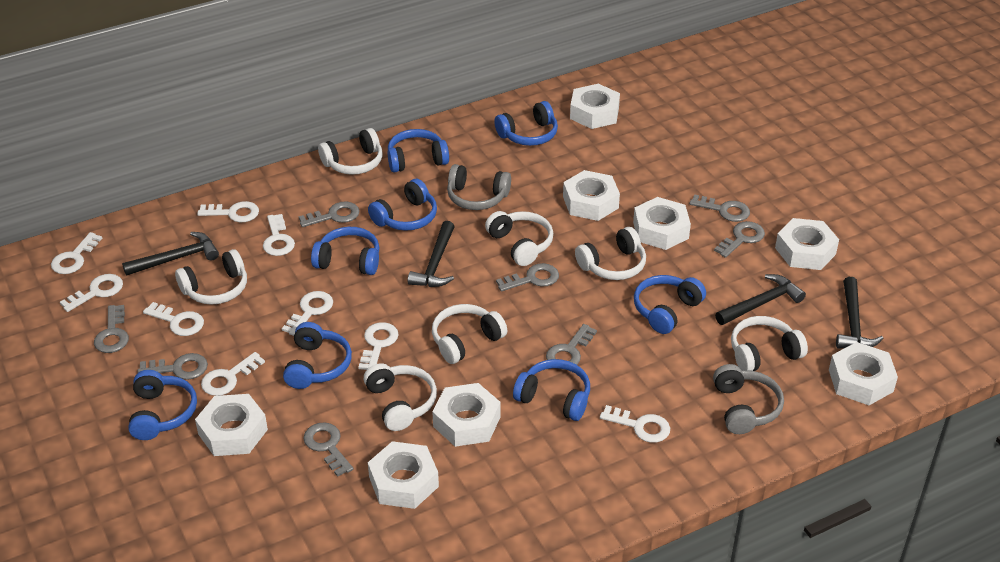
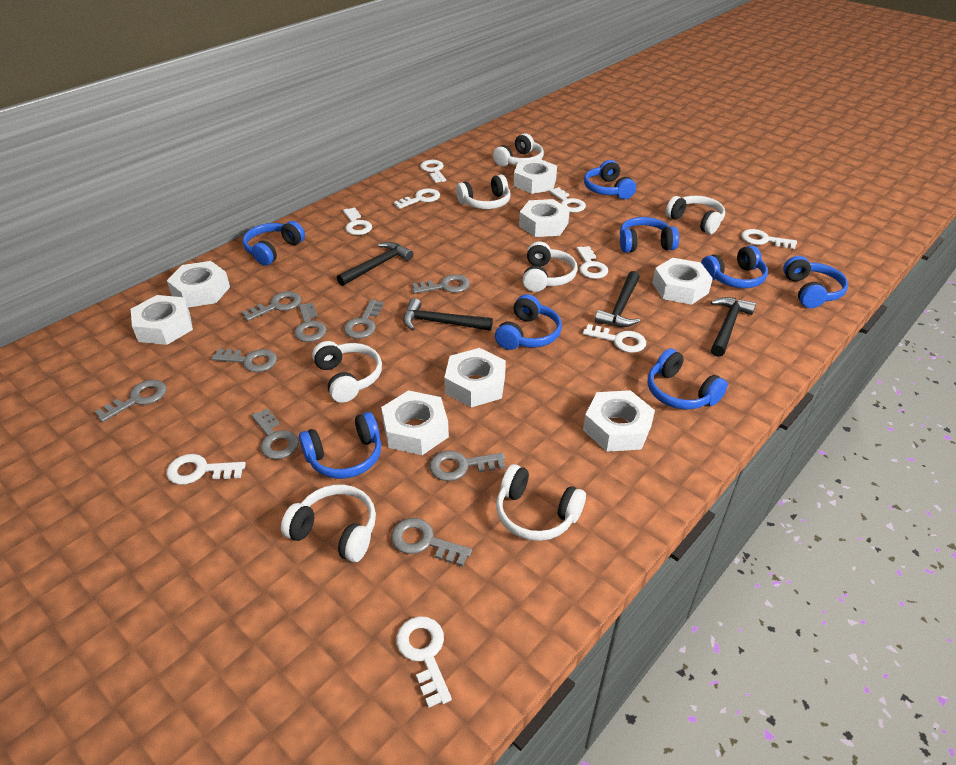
grey headphones: [447,164,511,210] [713,364,784,434] = 2 -> none = 0
grey key: [94,305,129,353] [138,353,208,380] [299,202,360,227] [303,422,353,477] [496,263,559,292] [546,324,597,370] [689,194,750,222] [714,221,765,258] = 8 -> [95,380,166,422] [211,348,277,372] [242,291,301,321] [251,408,299,459] [294,303,327,342] [344,300,384,339] [391,518,472,566] [412,274,470,294] [430,450,505,481] = 9

